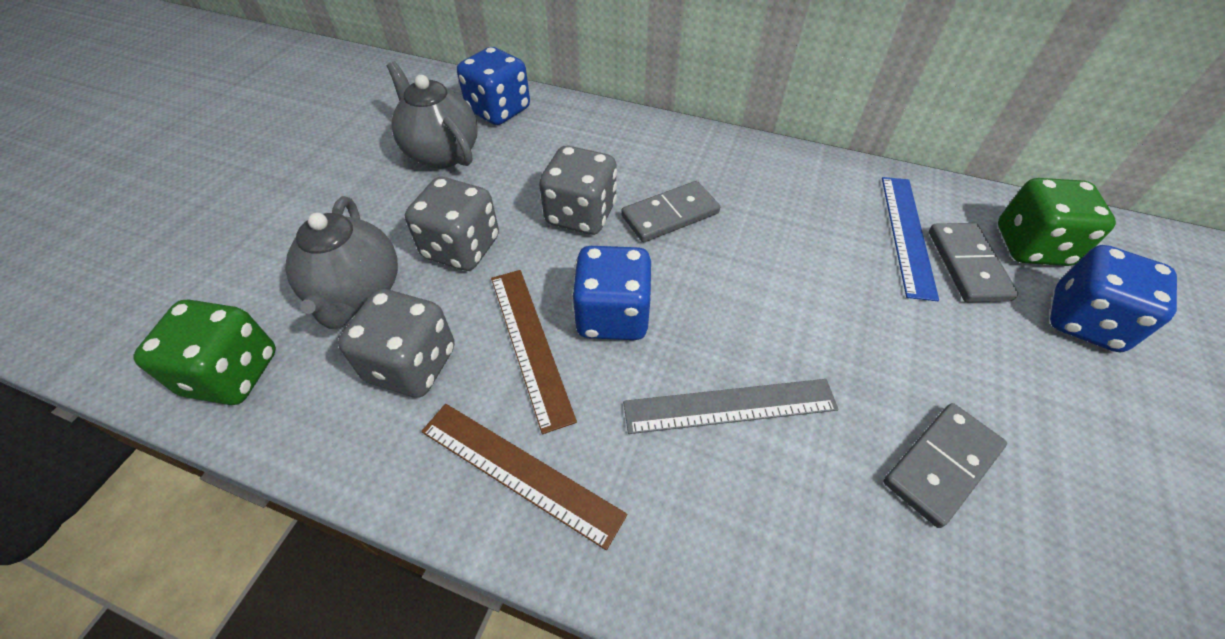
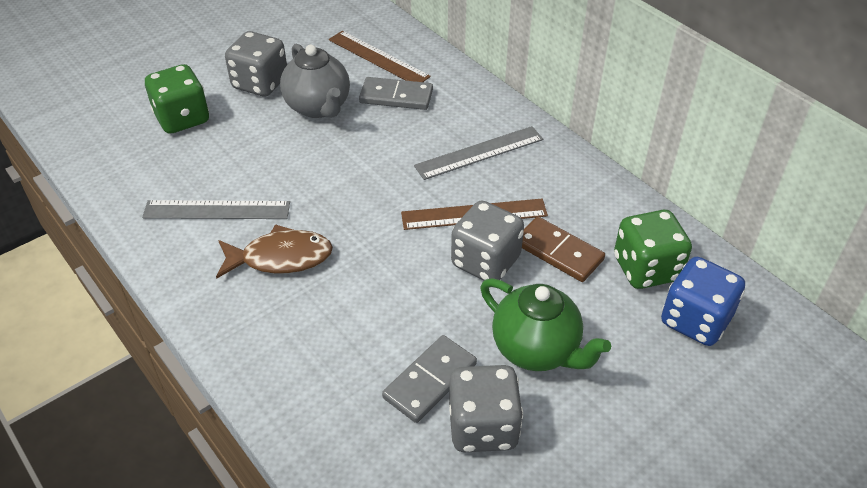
blue dice: [457,47,530,125] [572,246,651,340] [1050,245,1177,352] = 3 -> [661,257,745,346] = 1
blue ruler: [882,177,939,301] = 1 -> none = 0
brown domino: none = 0 -> [522,217,605,282] = 1
brown fish: none = 0 -> [216,224,333,279] = 1
green teapot: none = 0 -> [480,278,611,371] = 1
grey domino: [621,181,720,242] [883,403,1007,528] [929,223,1019,302] = 3 -> [359,77,433,110] [382,335,477,423] = 2
grey ruler: [623,379,839,434] = 1 -> [142,200,290,219] [414,126,543,180] = 2
grey teapot: [285,196,398,329] [387,61,477,168] = 2 -> [280,44,350,118] = 1

